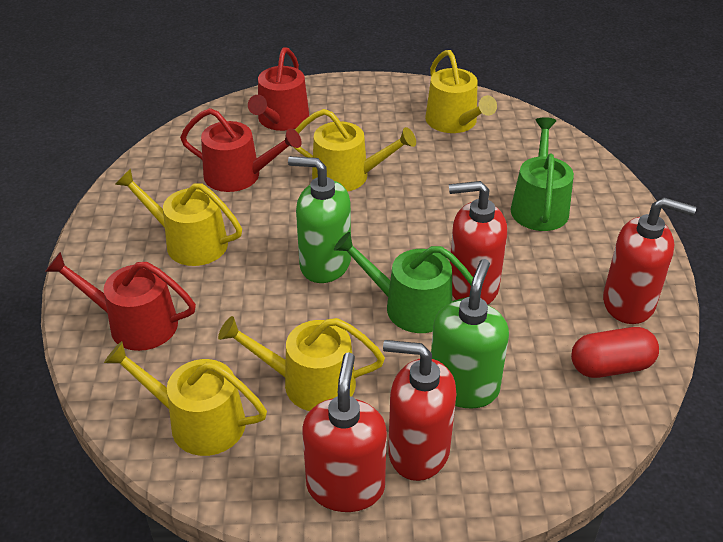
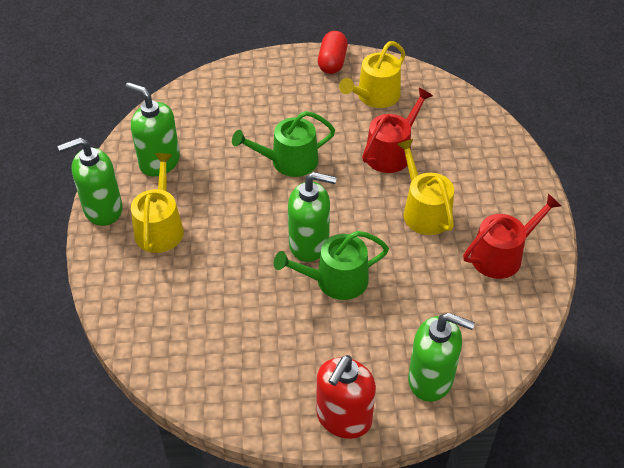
green soap dispenser: [288,156,351,283] [431,259,509,408] = 2 -> [57,137,123,226] [126,82,180,177] [288,172,337,262] [408,313,475,402] = 4
red soap dispenser: [302,353,387,512] [383,340,456,481] [449,181,507,305] [603,197,696,324] = 4 -> [316,355,376,439] = 1
red watering can: [45,252,196,351] [180,108,302,192] [248,47,309,131] = 3 -> [362,88,433,173] [463,193,561,279] = 2
yellow watering can: [104,341,267,456] [115,169,242,266] [218,316,385,411] [294,109,416,192] [425,50,497,133] = 5 -> [131,153,184,253] [339,41,405,108] [397,139,454,235] = 3

